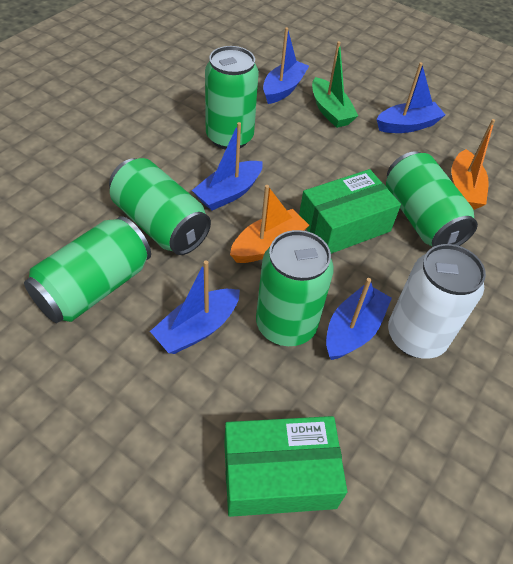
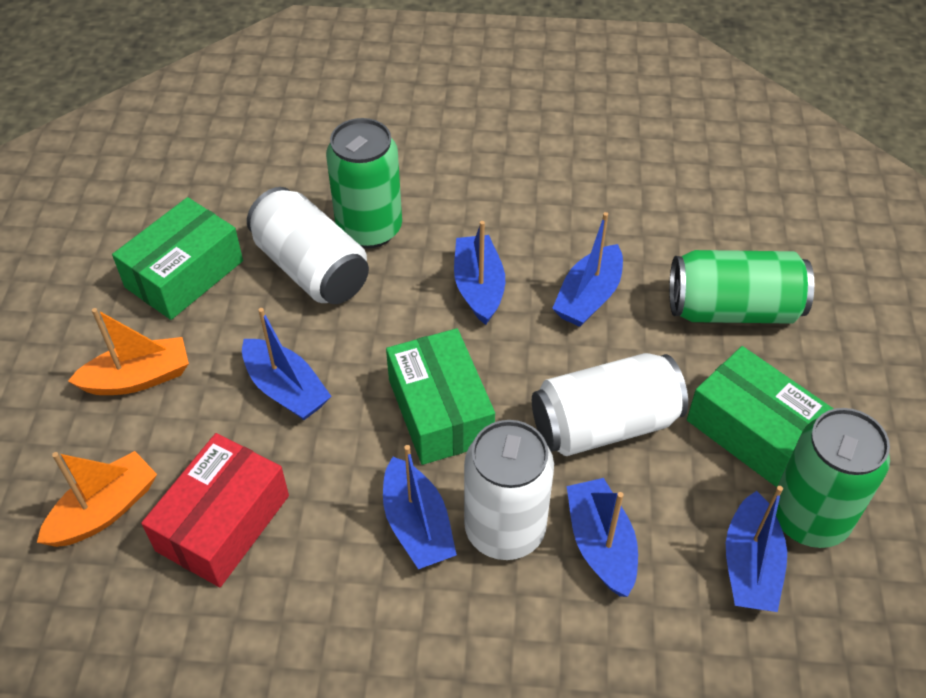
blue boat: [150,261,240,354] [192,122,263,211] [263,27,309,104] [326,278,392,360] [376,62,445,133] = 5 -> [242,308,332,420] [383,445,457,569] [454,221,505,325] [552,212,623,327] [567,478,638,597] [726,486,787,612] = 6
green boat: [312,41,358,128] = 1 -> none = 0
green box: [224,416,347,517] [299,169,401,254] = 2 -> [112,197,243,320] [386,328,495,465] [687,346,834,487] = 3
green can: [24,216,151,323] [109,158,211,255] [205,46,259,150] [256,230,334,346] [386,151,478,247] = 5 -> [326,118,402,248] [669,250,814,324] [773,408,890,548] = 3
red box: none = 0 -> [141,433,289,587] = 1
white can: [388,244,486,359] = 1 -> [247,187,369,304] [464,420,554,560] [532,353,688,456] = 3

